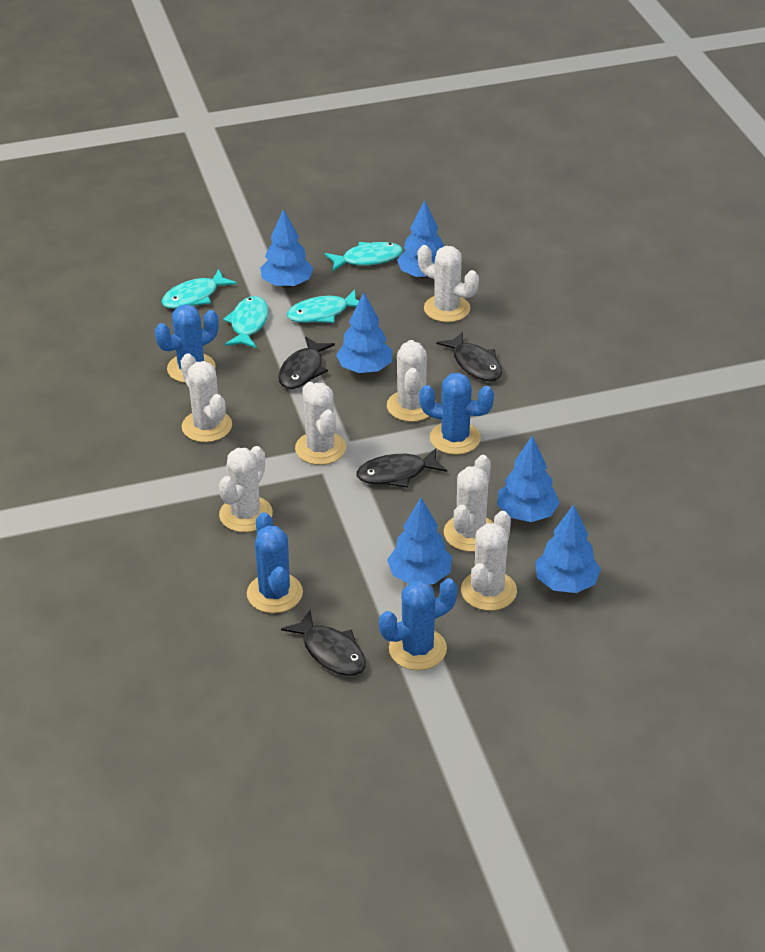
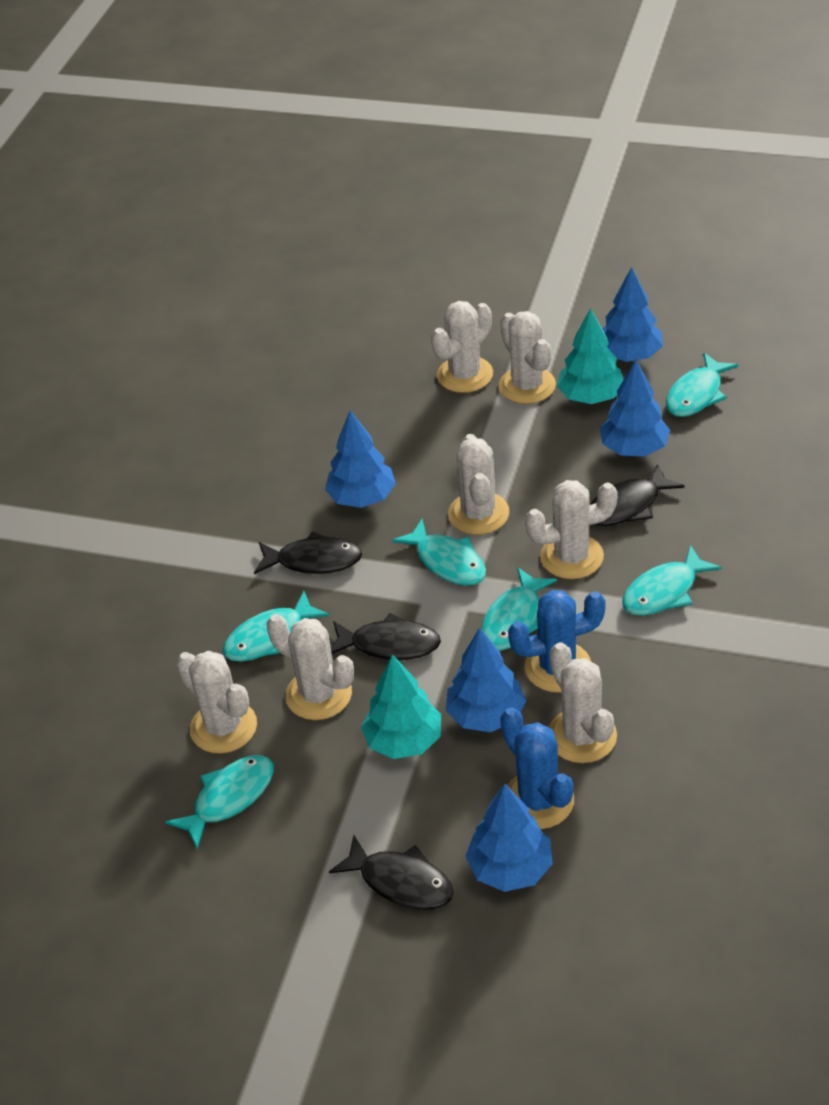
blue cactus: [155,304,219,383] [247,512,303,613] [379,578,457,670] [419,373,494,455] = 4 -> [500,707,574,829] [508,590,606,693] = 2
blue tree: [260,209,314,288] [336,293,392,373] [387,498,452,584] [397,200,444,279] [497,435,560,522] [535,504,601,593] = 6 -> [325,410,396,508] [446,628,526,732] [465,784,553,892] [600,360,670,456] [603,267,663,362] = 5
turquoise fish: [161,269,237,309] [223,296,269,348] [287,290,359,323] [325,242,403,271] = 4 -> [165,755,274,849] [223,591,329,662] [392,519,486,586] [481,567,557,651] [622,545,722,616] [666,353,738,417] = 6
turquoise tree: none = 0 -> [361,654,441,759] [557,308,624,404] = 2

